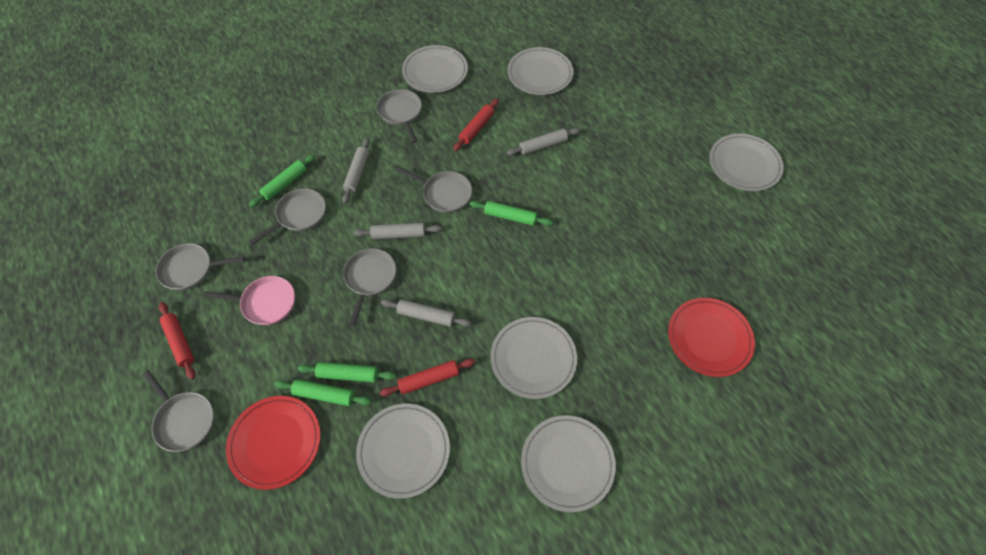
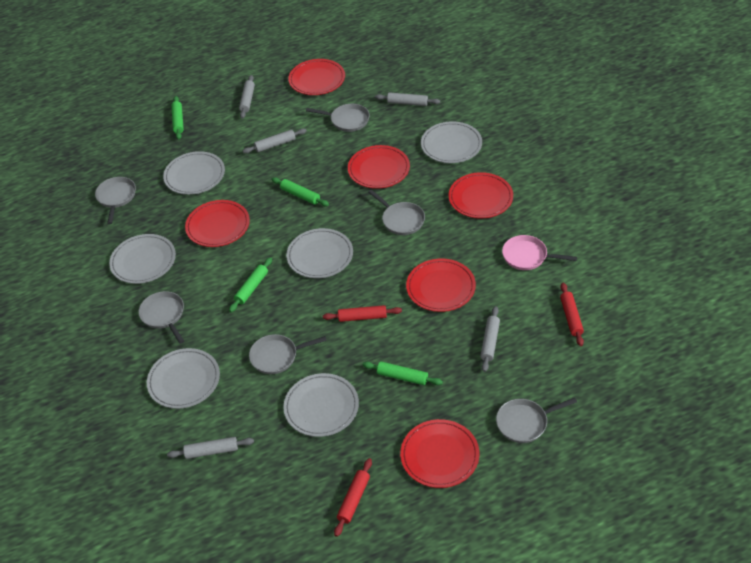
grey rolling pin: [342,138,370,204] [354,223,442,239] [381,299,471,327] [507,128,580,156] = 4 -> [167,437,254,459] [239,75,255,119] [243,129,306,153] [375,92,440,106] [480,306,500,372] = 5
red plate: [226,396,321,490] [668,298,755,377] = 2 -> [185,200,250,247] [288,59,345,95] [348,145,410,189] [400,419,479,488] [406,258,476,312] [448,172,513,219] = 6

